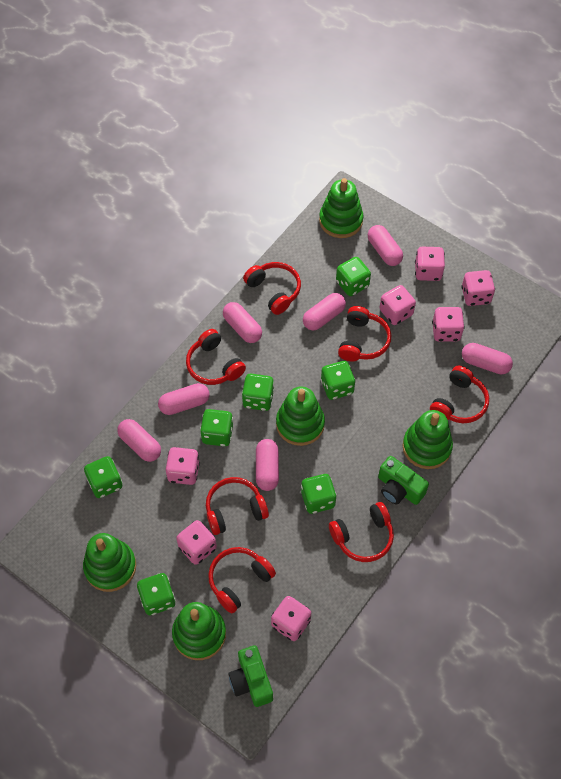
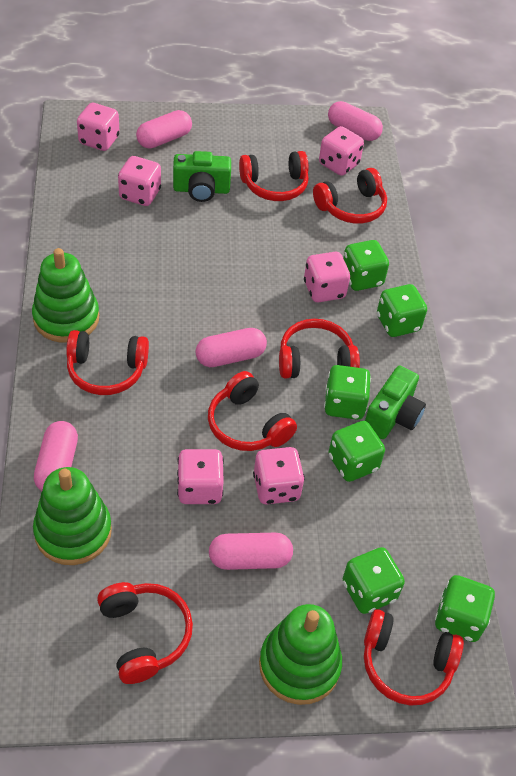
green dice: [84,456,122,498] [137,573,176,615] [200,409,233,446] [242,374,274,411] [301,474,337,514] [321,361,355,400] [336,257,371,296] = 7 -> [324,365,371,420] [328,421,385,482] [343,240,389,291] [343,547,405,614] [377,284,427,337] [435,575,495,642] = 6
green stacking toy: [83,533,136,592] [172,602,226,660] [276,387,325,446] [319,178,363,238] [402,410,453,469] = 5 -> [32,248,99,343] [33,467,112,565] [259,604,342,705] = 3
pink capsule: [117,419,161,462] [158,383,210,415] [223,302,262,343] [256,439,279,491] [303,293,346,330] [368,225,403,266] [462,343,513,374] = 7 -> [34,421,78,491] [136,110,192,149] [195,328,267,367] [209,533,293,570] [328,101,383,141] = 5
pink dice: [166,447,200,485] [176,520,217,565] [271,596,311,641] [379,285,416,325] [415,247,445,281] [432,307,465,342] [461,270,495,306] = 7 -> [77,103,119,151] [118,156,161,206] [177,449,224,504] [253,447,305,504] [304,252,350,302] [319,126,364,176] = 6

